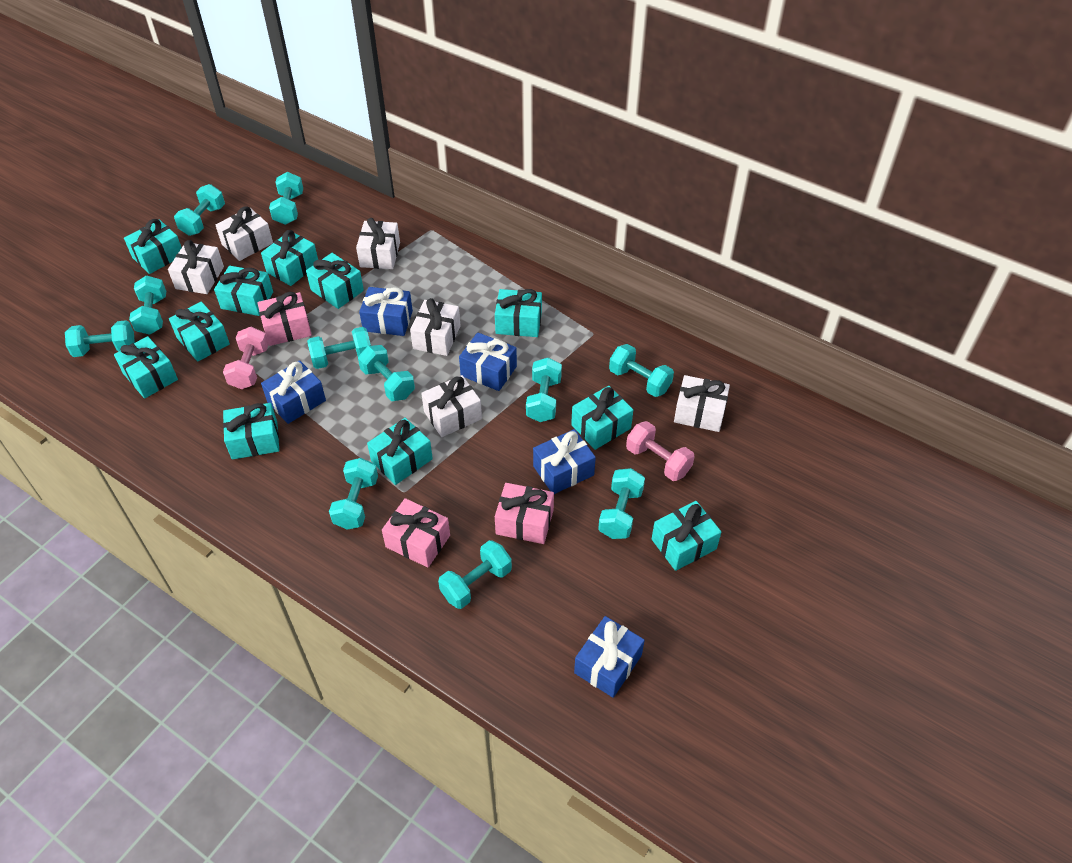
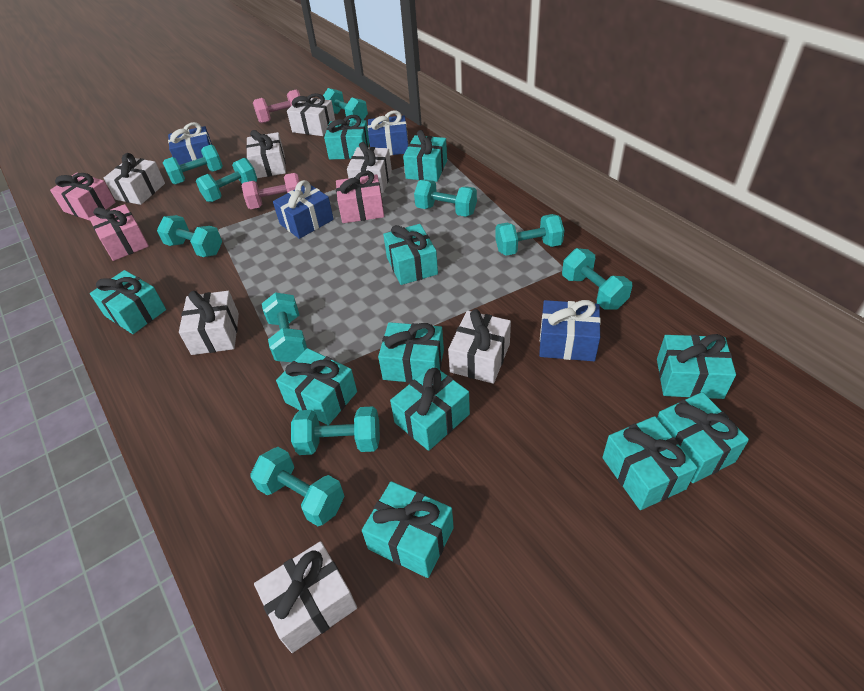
blue gift: [261,360,326,424] [359,287,413,336] [459,332,517,391] [533,429,596,494] [574,616,645,698] = 5 -> [168,122,212,165] [273,180,334,239] [368,111,409,156] [539,300,601,361] = 4
turquoise dumbbell: [65,320,135,357] [129,276,166,335] [174,184,225,236] [269,172,303,225] [307,327,371,369] [329,458,378,530] [358,345,415,401] [438,540,512,609] [526,358,562,422] [598,468,645,539] [609,344,674,397] = 11 -> [157,215,222,257] [163,145,223,185] [196,158,257,202] [250,447,345,526] [262,292,307,362] [291,406,380,455] [323,88,368,121] [414,180,477,217] [495,214,564,256] [562,248,632,310] = 10
white gift: [168,240,224,294] [216,206,273,261] [356,218,400,269] [410,298,461,356] [421,375,482,437] [674,375,730,432] = 6 -> [104,153,165,205] [179,291,239,355] [246,130,286,178] [254,541,357,653] [287,93,335,136] [347,142,392,193] [448,309,511,384] = 7

